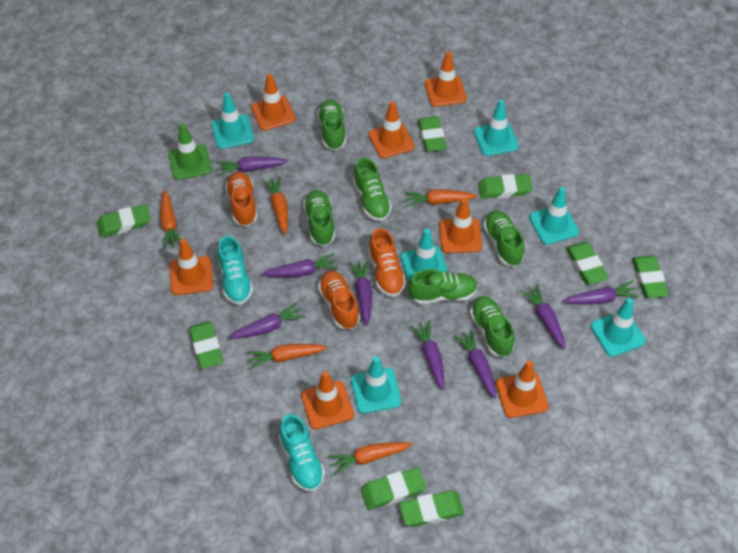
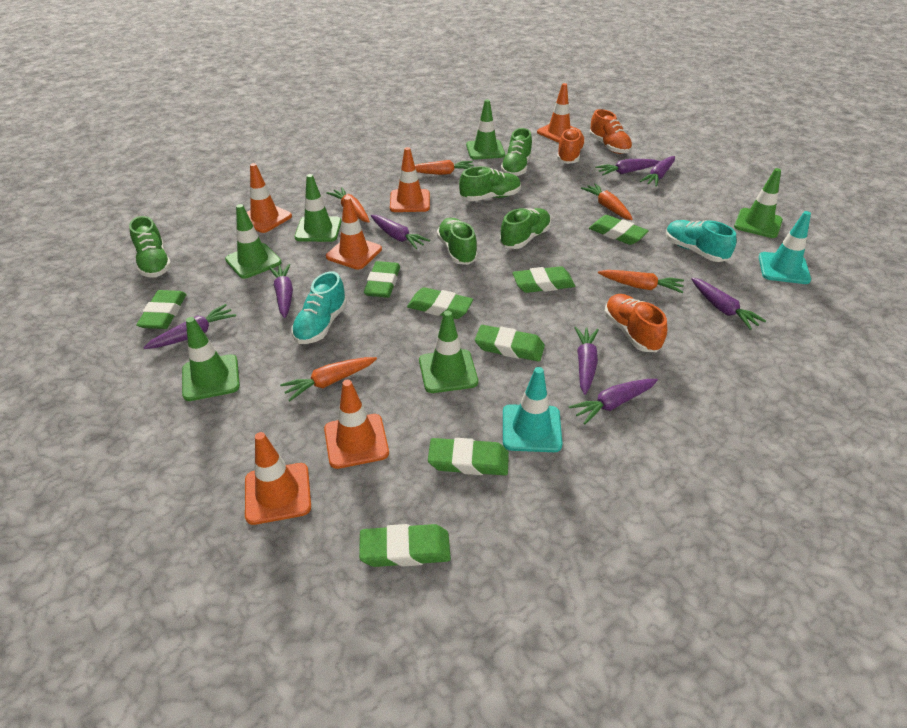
green shoe: [303,190,335,246] [317,99,346,150] [353,157,392,221] [408,269,478,304] [470,296,515,357] [483,210,524,267] = 6 -> [129,216,172,278] [437,218,478,265] [459,166,521,201] [500,208,551,249] [501,128,532,176] = 5
green traffic cone: [168,123,212,180] = 1 -> [182,317,240,401] [225,204,282,279] [295,174,341,242] [419,311,478,393] [466,100,505,160] [734,168,783,238] = 6
orange traffic cone: [169,239,213,295] [251,73,296,131] [301,371,354,429] [368,101,415,159] [425,51,467,107] [439,198,482,253] [496,361,549,418] = 7 -> [245,432,311,525] [247,163,292,233] [324,380,389,469] [326,196,382,270] [390,147,430,212] [537,83,581,143] = 6
turquoise traffic cone: [211,92,254,149] [351,356,401,414] [400,228,449,282] [474,100,519,156] [529,187,579,245] [590,298,646,357] = 6 -> [503,367,563,452] [759,211,811,284] = 2

